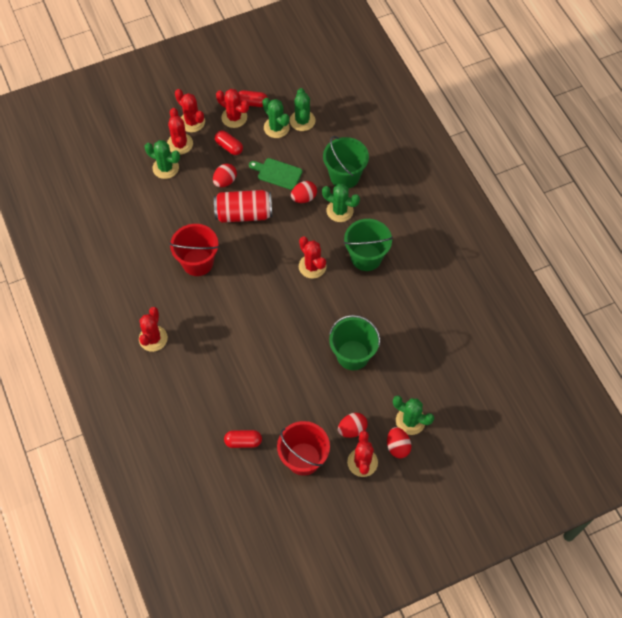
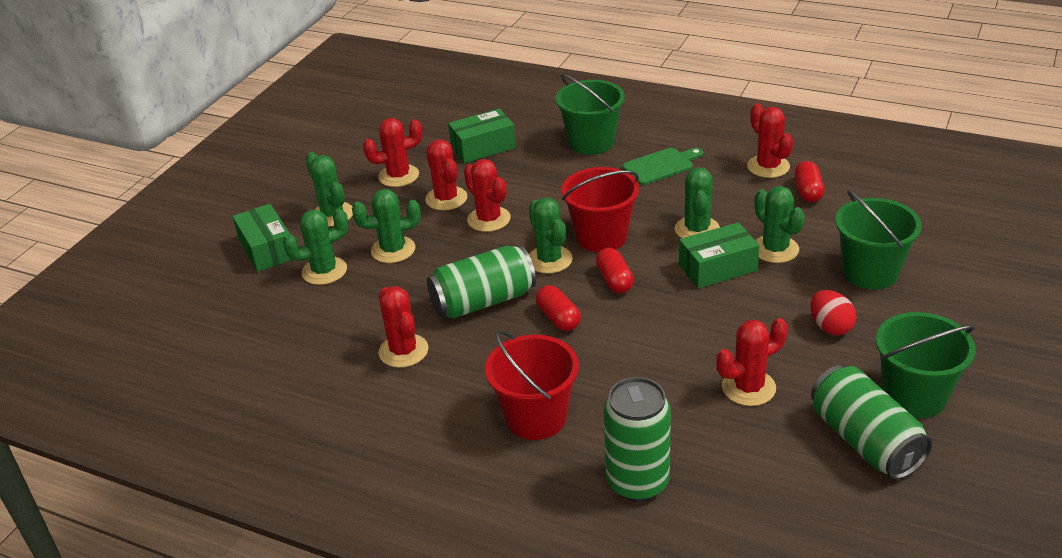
green box: none = 0 -> [232,204,291,272] [448,109,516,163] [679,222,759,289] = 3
green cactus: [145,140,180,179] [262,98,290,138] [290,88,315,131] [322,184,360,222] [393,396,434,435] = 5 -> [283,209,349,285] [306,152,353,227] [352,189,421,263] [529,198,573,274] [675,167,720,238] [754,186,805,263] = 6
green can: none = 0 -> [427,245,536,319] [604,377,671,502] [811,365,932,479] = 3
red can: [214,190,272,223] = 1 -> none = 0
red egg: [213,163,237,187] [291,181,317,203] [338,413,368,438] [387,427,412,458] = 4 -> [811,290,857,335] = 1

